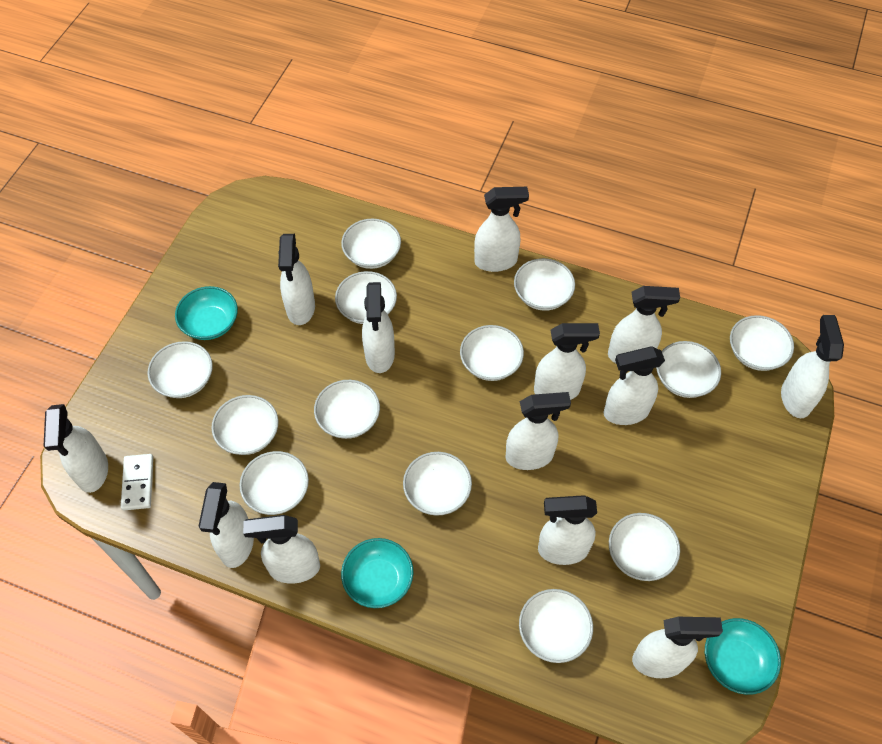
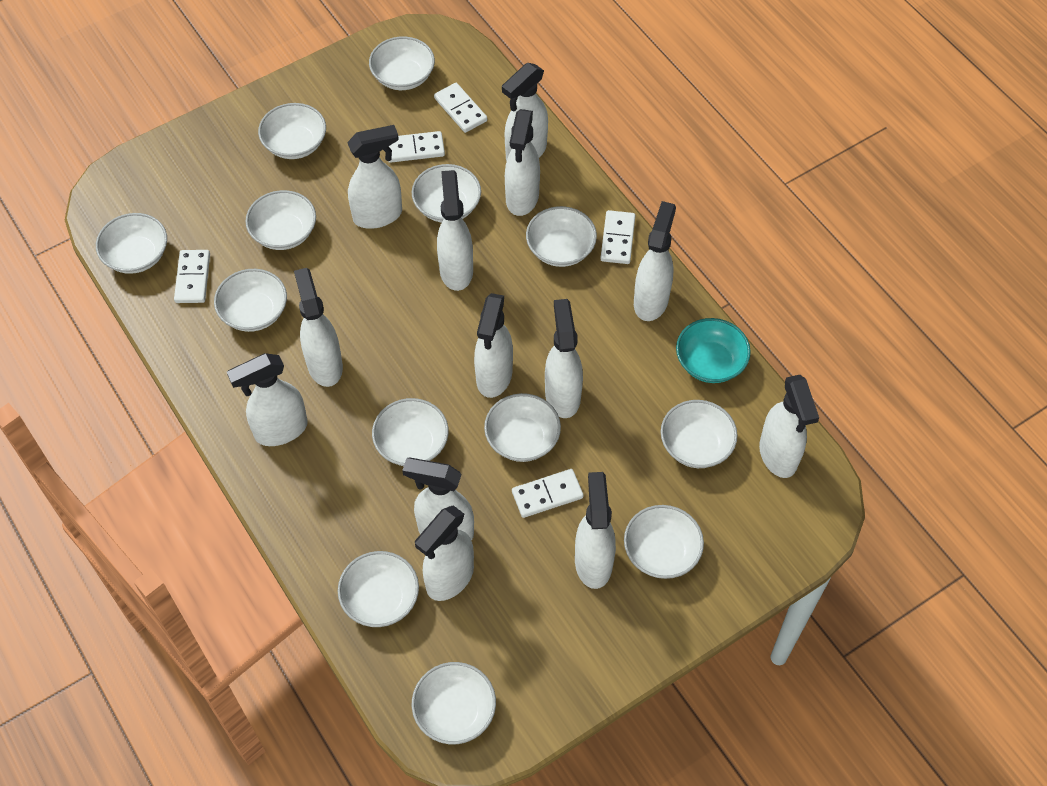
turquoise bowl: [175,286,238,340] [341,538,414,608] [705,618,781,695] = 3 -> [676,318,751,383] = 1
white domino: [121,454,153,510] = 1 -> [174,250,210,303] [388,131,445,163] [434,83,487,133] [512,469,583,518] [600,210,636,264] = 5

